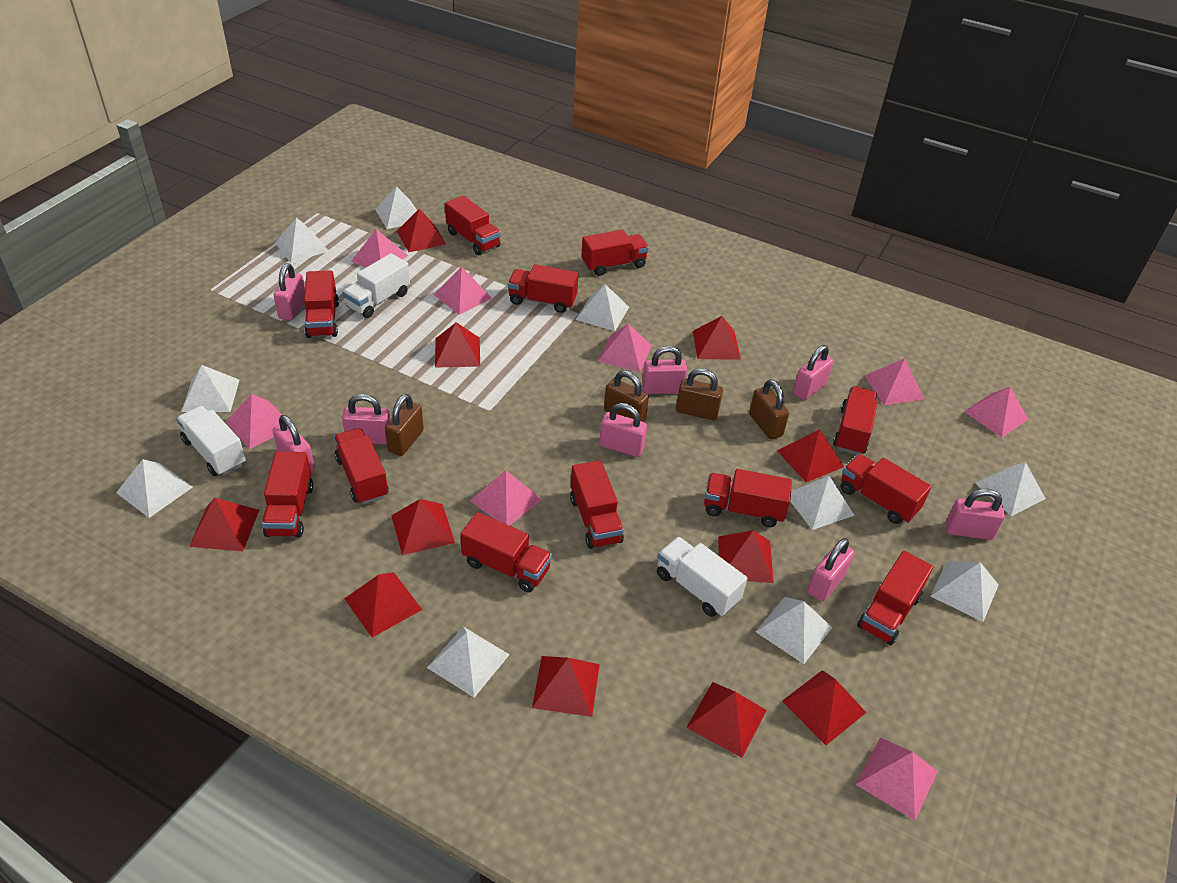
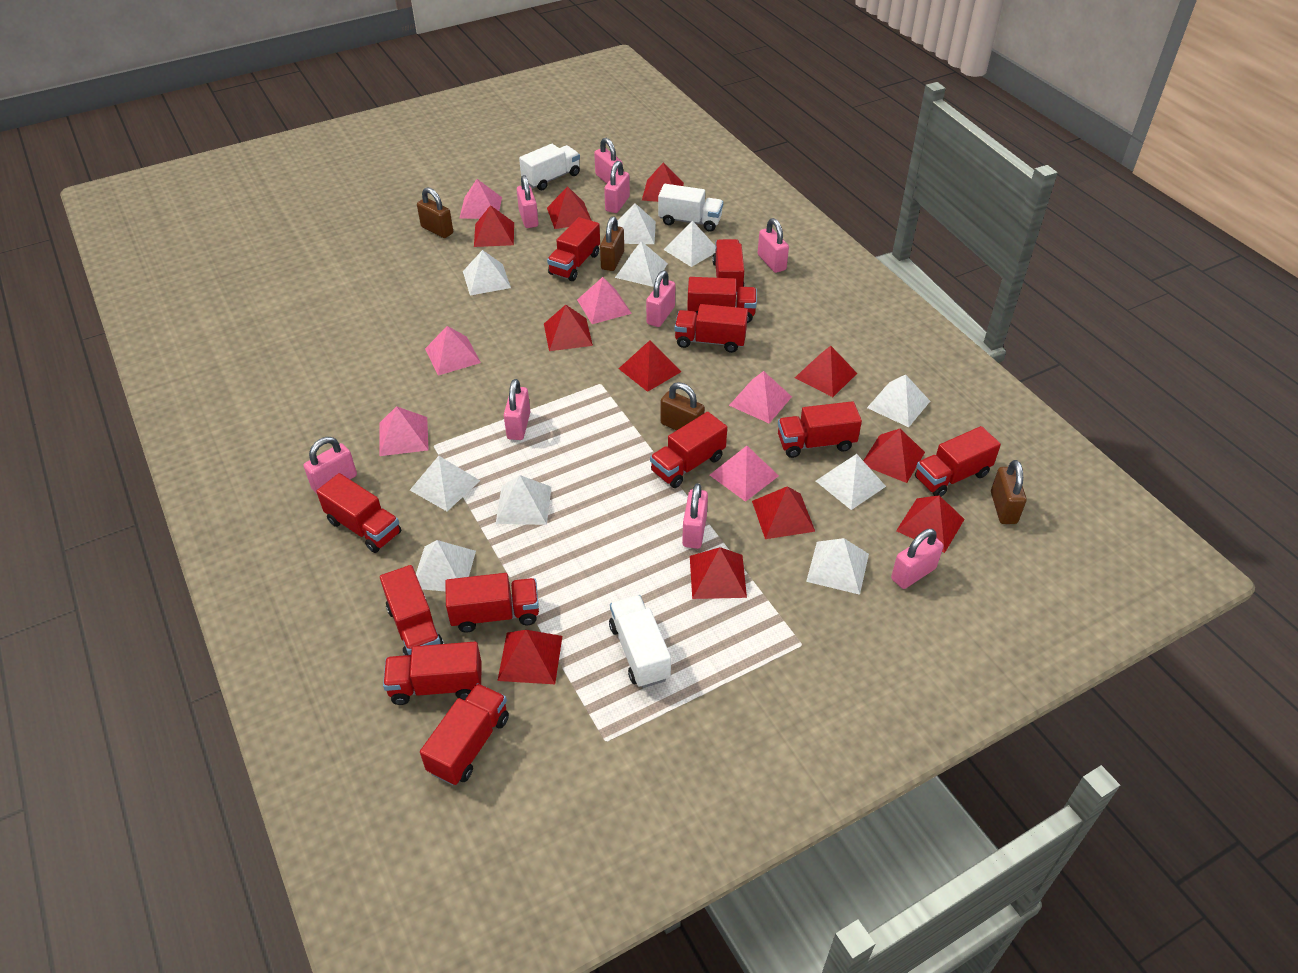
pink padlock: [272,415,315,472] [274,263,305,320] [342,394,390,444] [599,403,647,457] [642,346,687,394] [793,345,834,400] [807,538,854,602] [946,489,1005,540] = 8 -> [304,437,357,494] [504,379,530,440] [517,175,538,228] [594,138,622,184] [604,161,630,213] [646,271,675,327] [682,483,708,549] [758,218,789,273] [891,529,943,589] = 9
pink pyramid: [226,394,282,449] [351,229,408,268] [433,267,492,315] [470,470,542,526] [598,324,652,372] [855,737,938,821] [865,358,924,405] [964,387,1028,438] = 8 -> [379,406,429,456] [425,326,481,376] [459,179,502,219] [577,277,632,324] [710,446,779,502] [729,371,792,423] = 6

